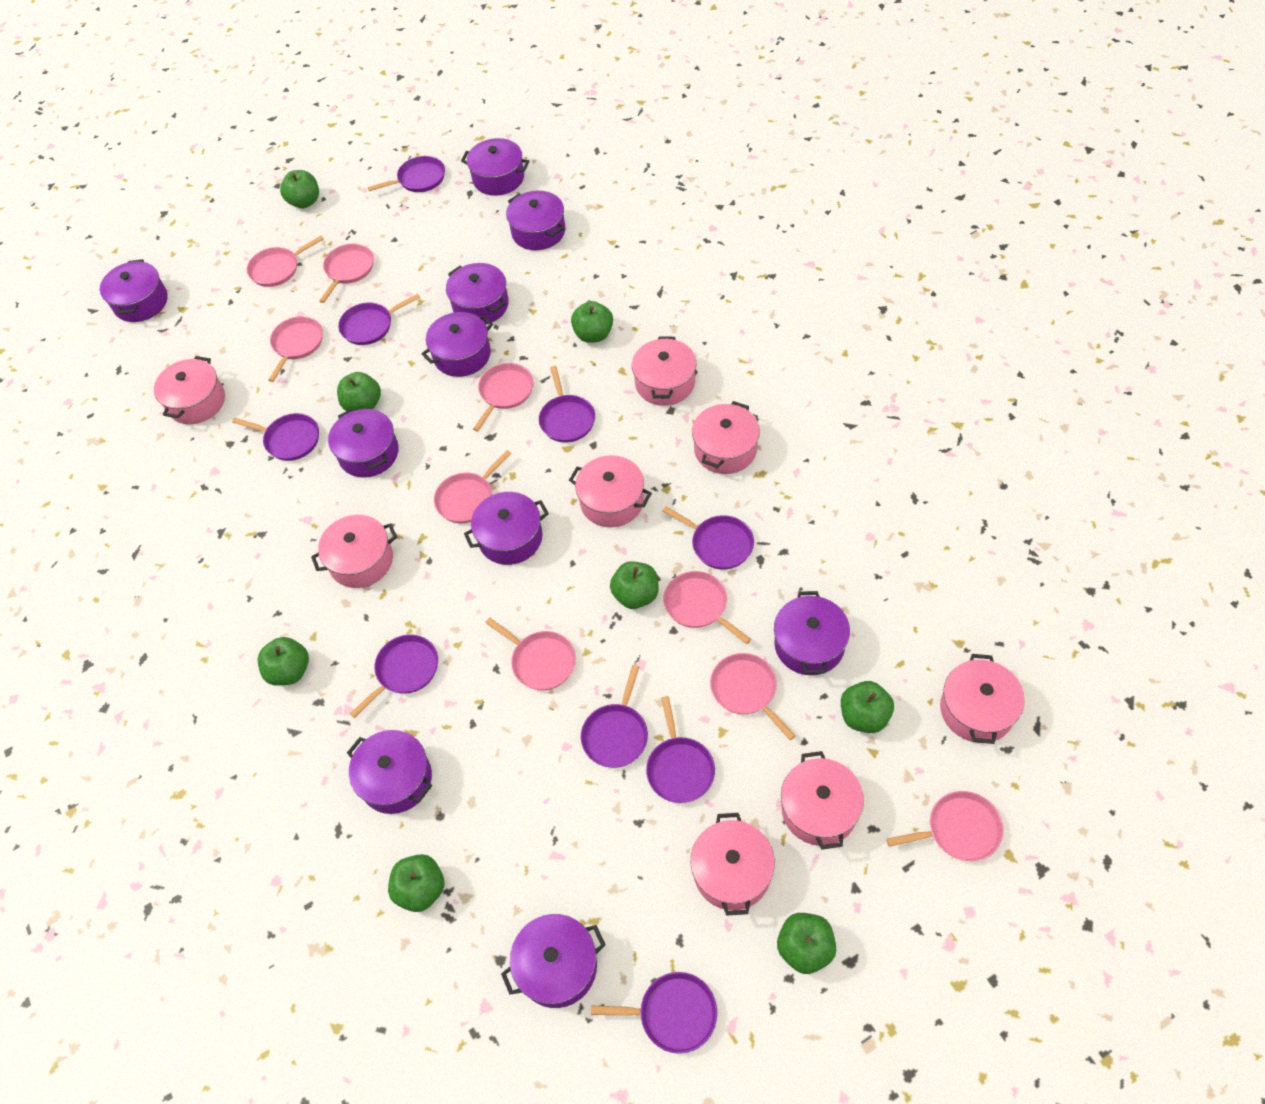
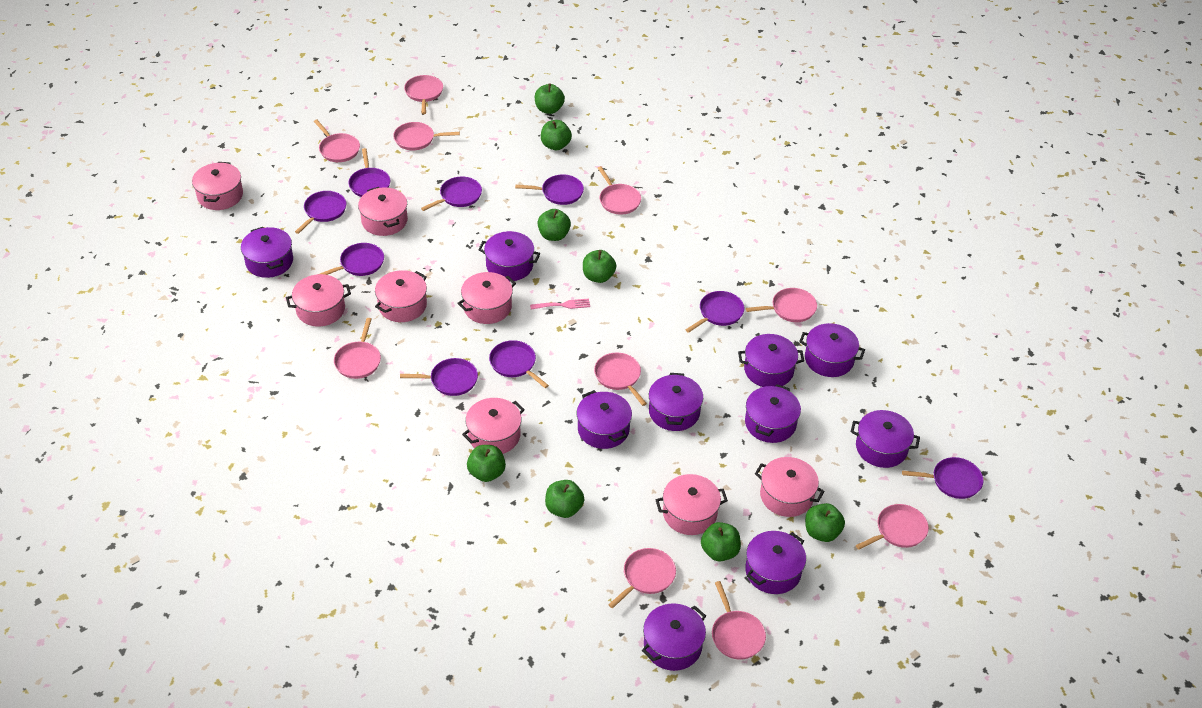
pink fork: none = 0 -> [530,299,590,310] = 1
pink pan: [247,236,324,287] [268,316,323,382] [319,244,374,303] [434,450,512,523] [473,363,534,432] [485,617,576,690] [664,571,751,644] [710,653,796,740] [886,791,1004,861] = 9 -> [314,119,360,162] [334,318,381,379] [393,122,460,150] [404,75,443,114] [594,353,647,406] [598,166,641,215] [608,548,676,608] [712,581,766,660] [746,288,817,322] [856,504,929,550] = 10

